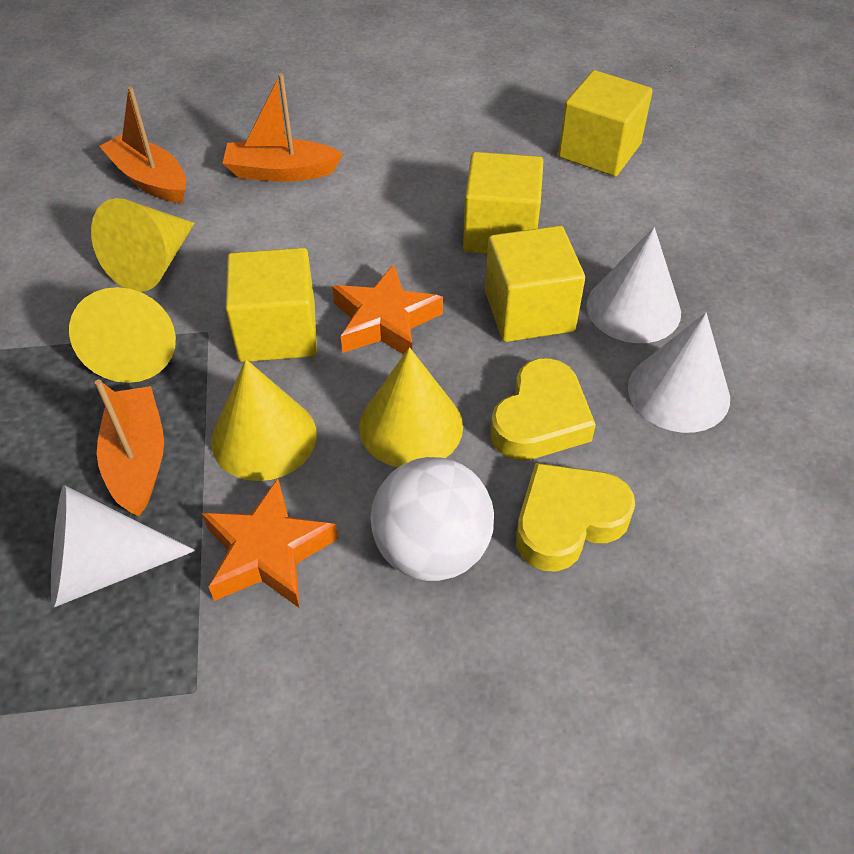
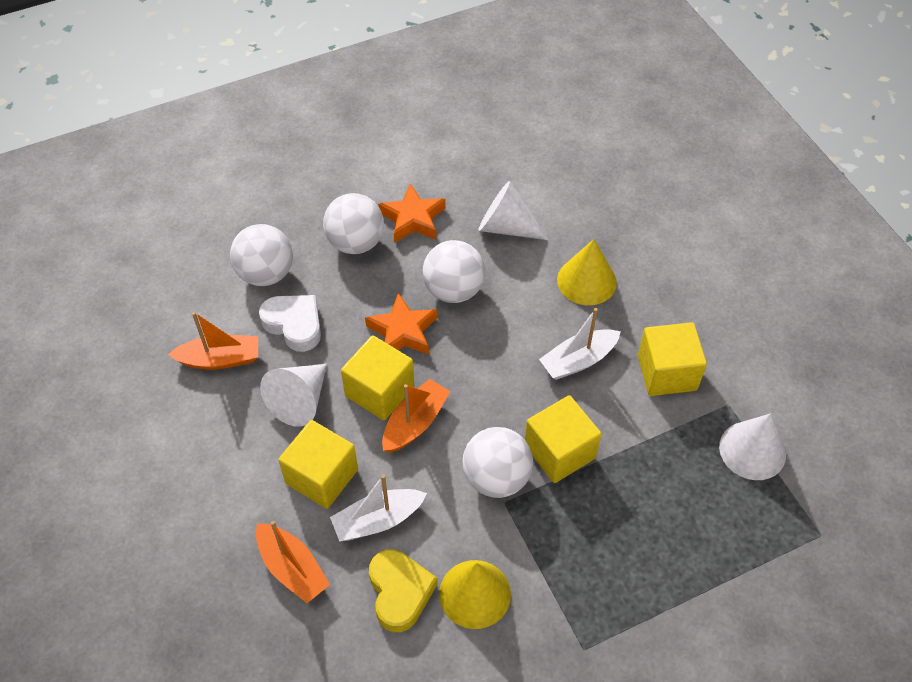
white ball: [371,457,494,581] = 1 -> [230,224,293,286] [323,193,384,254] [423,240,485,303] [462,427,533,498] = 4
white boat: none = 0 -> [330,474,427,541] [539,308,621,380] = 2
white heart: none = 0 -> [259,295,321,352] = 1
yellow cone: [69,287,176,383] [91,198,195,292] [211,359,317,481] [359,347,463,468] = 4 -> [439,560,511,629] [557,239,617,305] = 2
yellow heart: [490,358,596,460] [516,463,635,572] = 2 -> [369,549,438,632] = 1

